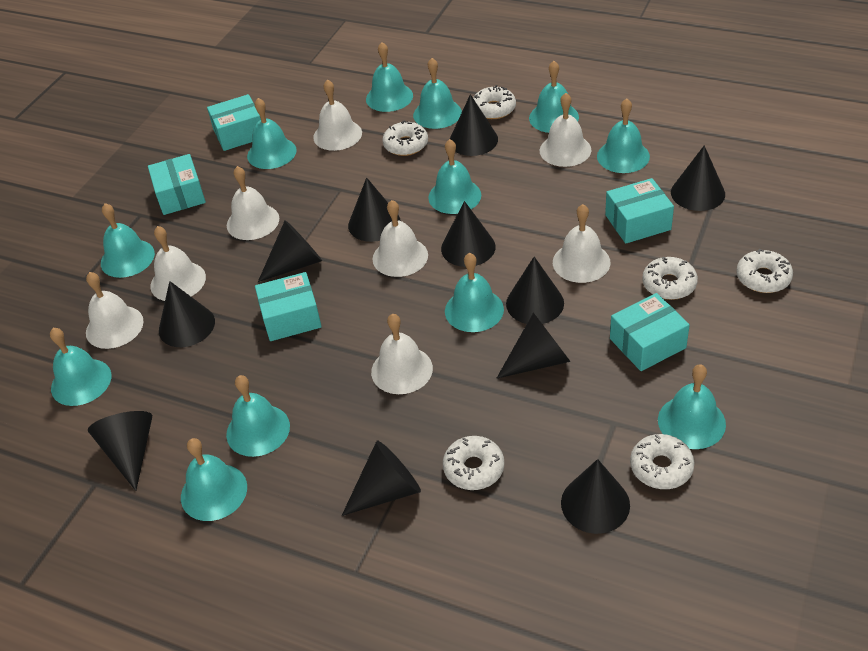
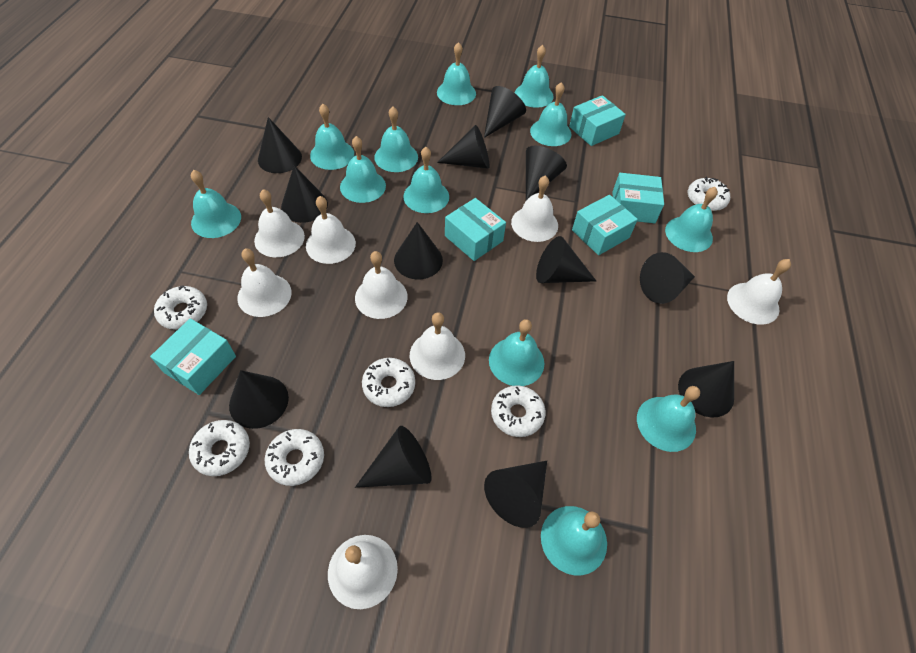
black cone: [88,411,152,491] [159,281,215,347] [258,220,322,282] [342,440,421,516] [348,177,400,242] [441,201,495,267] [450,94,498,156] [497,313,571,378] [506,257,564,324] [561,459,630,534] [671,145,725,211] = 11 -> [229,370,289,429] [258,117,302,173] [281,166,328,223] [355,426,432,488] [394,222,443,280] [437,125,489,169] [484,86,526,138] [484,461,547,528] [526,146,567,200] [536,236,596,283] [640,252,695,304] [678,361,734,417] = 12

